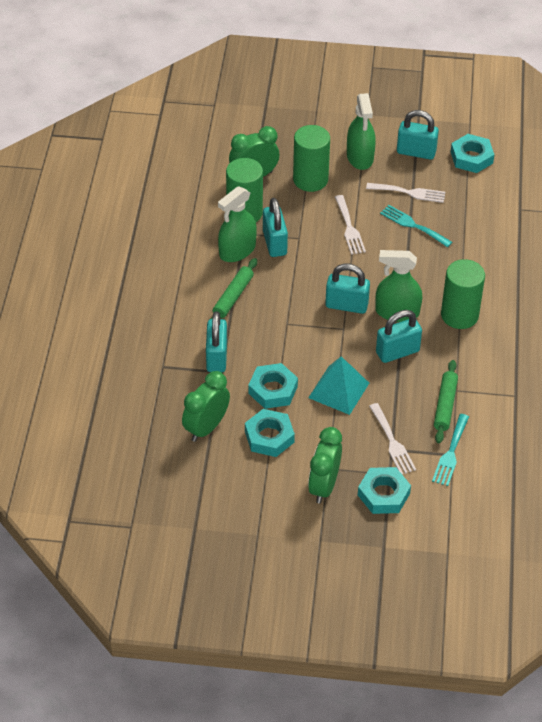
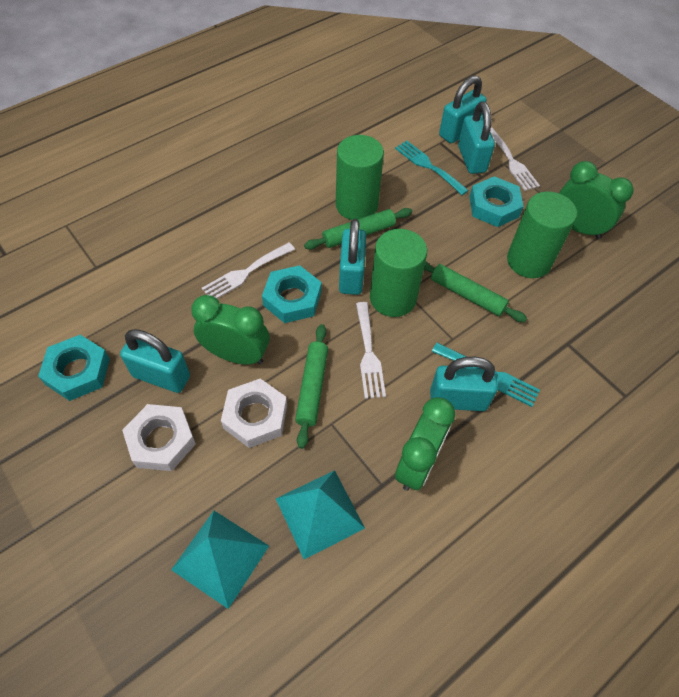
green rolling pin: [210,258,257,319] [434,360,458,443] = 2 -> [295,324,328,449] [304,208,412,250] [424,262,527,322] = 3
green spray bottle: [218,186,257,262] [347,93,376,170] [375,250,422,322] = 3 -> none = 0
turquoise nut: [245,409,295,457] [248,363,298,409] [358,467,411,514] [451,134,494,173] = 4 -> [38,335,110,401] [262,265,322,323] [469,176,524,227] = 3
turquoise pyramid: [308,356,369,415] = 1 -> [171,511,269,609] [276,470,365,559] = 2
white nut: none = 0 -> [122,404,196,471] [221,379,287,448] = 2

